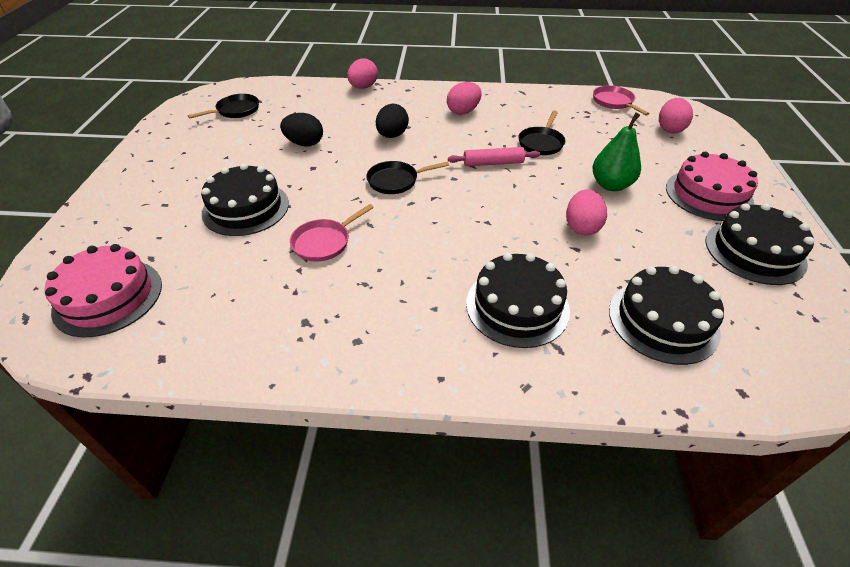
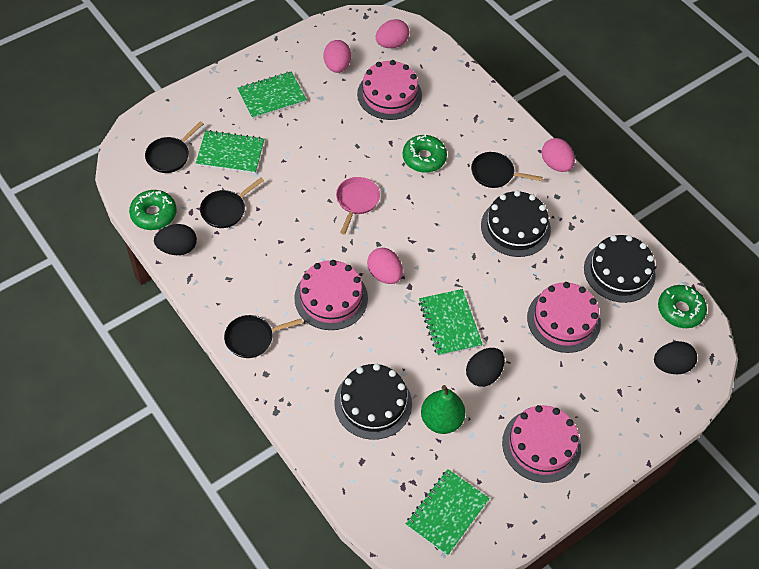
black cake: [201,163,289,236] [466,253,570,348] [609,266,724,365] [705,203,814,285] = 4 -> [334,364,412,440] [481,190,551,257] [584,235,656,303] = 3
black egg: [280,113,323,147] [376,104,409,138] = 2 -> [154,224,197,255] [466,348,505,387] [654,341,697,374] = 3
black pan: [188,94,259,119] [366,161,449,194] [519,111,565,155] = 3 -> [145,121,203,173] [200,178,264,228] [224,315,303,358] [471,152,543,188] = 4
green donut: none = 0 -> [129,190,177,230] [403,134,447,173] [658,285,707,328] = 3
green notebook: none = 0 -> [196,130,264,174] [238,71,307,119] [406,469,490,556] [419,289,483,356] = 4
pink cake: [44,244,162,338] [666,152,758,221] = 2 -> [294,260,368,330] [357,60,422,120] [502,405,581,483] [527,282,601,353] = 4
pink pan: [290,204,374,261] [593,85,650,116] = 2 -> [336,177,380,234] = 1
pink rolling pin: [448,147,540,166] = 1 -> none = 0

